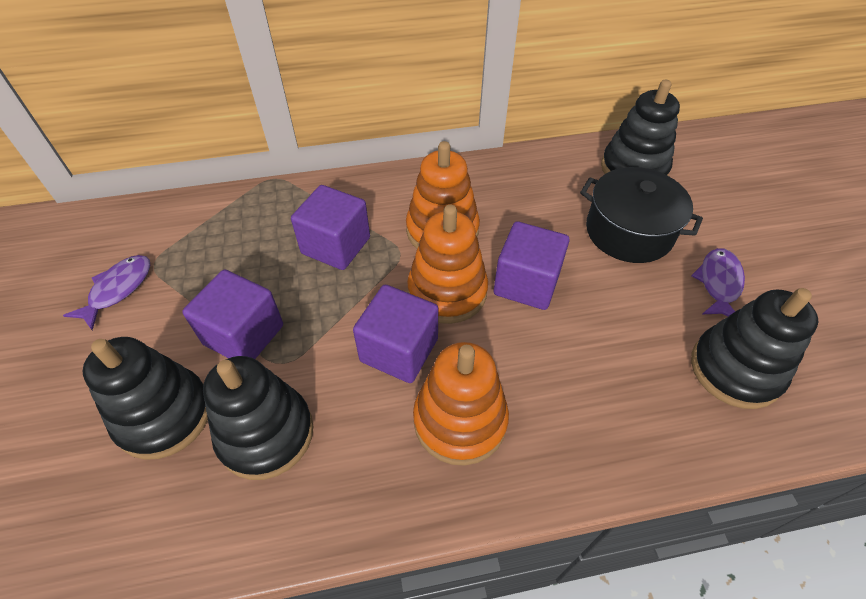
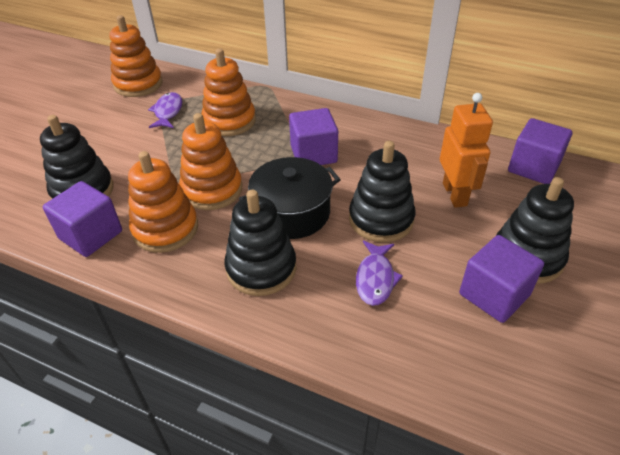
orange robot: none = 0 -> [440,93,493,208] = 1
orange stacking toy: [406,141,480,249] [407,205,488,324] [413,342,509,466] = 3 -> [109,15,163,97] [128,151,198,253] [179,113,242,210] [201,48,256,136] = 4

